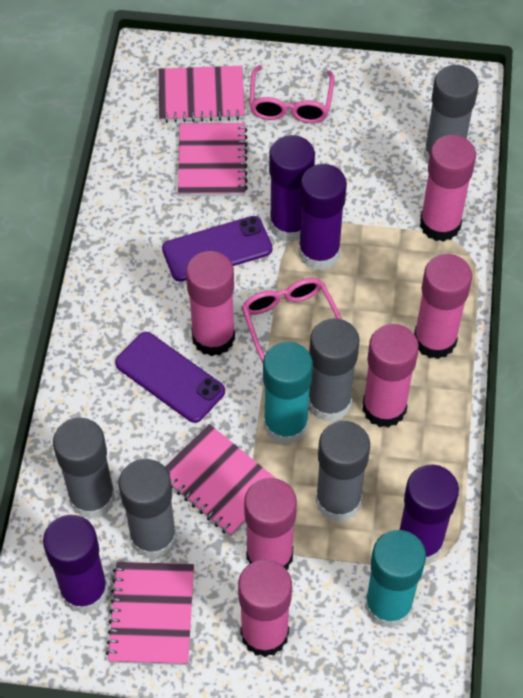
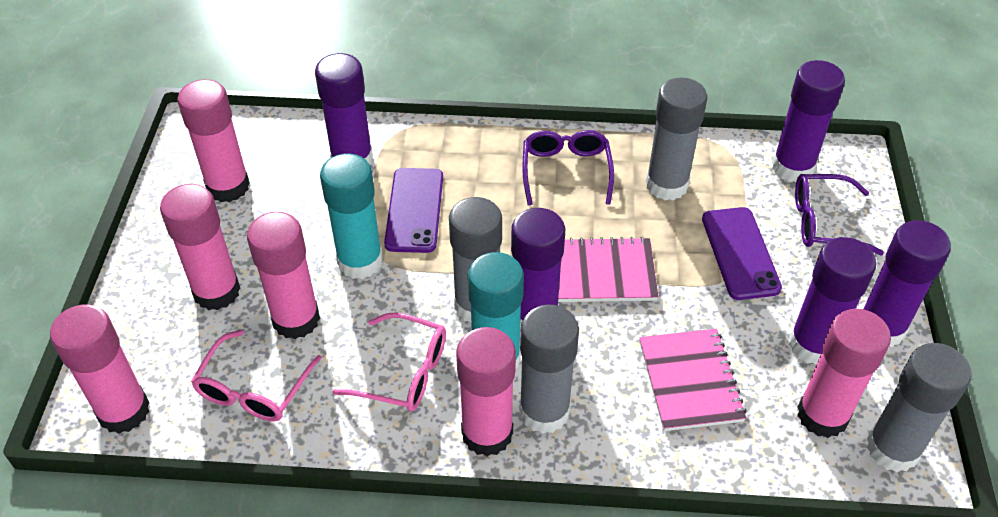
grey glue stick: [53,417,115,519] [119,459,177,559] [308,318,360,422] [315,421,370,522] [424,65,479,164] = 5 -> [449,197,502,322] [519,304,579,434] [646,78,707,201] [866,343,972,472] = 4
pink notebook: [106,562,194,665] [158,66,245,123] [165,424,275,536] [178,123,248,196] = 4 -> [558,237,659,302] [640,329,747,431] = 2
purple glasses: none = 0 -> [522,130,614,205] [795,174,884,255] = 2
purple glue stick: [43,515,108,614] [269,135,315,242] [299,164,347,271] [399,465,459,564] = 4 -> [315,53,373,164] [511,208,565,331] [772,60,845,182] [789,237,876,365] [862,220,951,347] = 5

